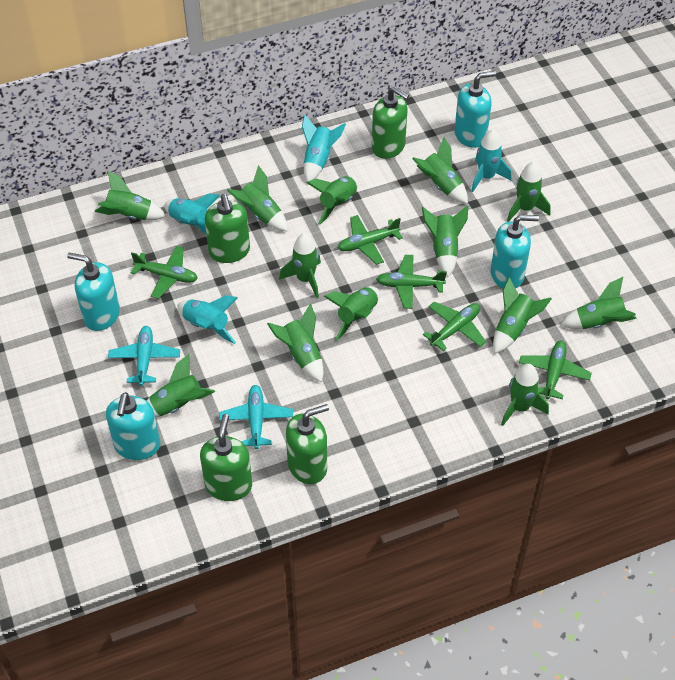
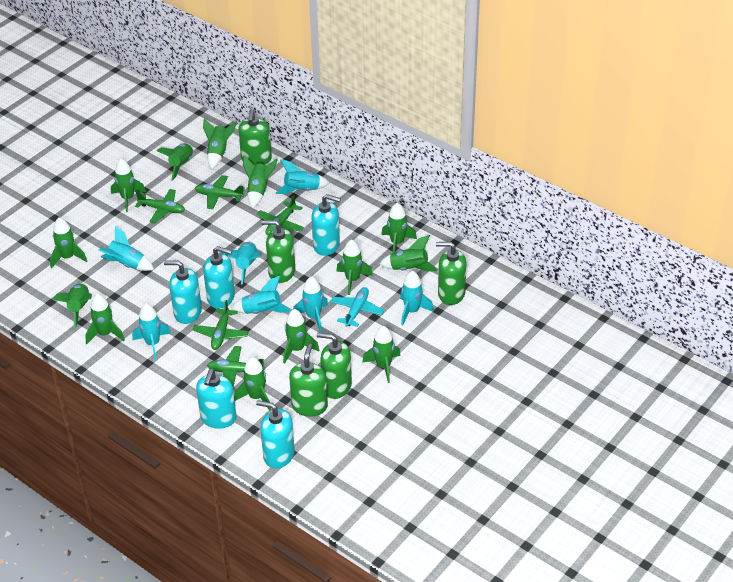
green soap dispenser: [200,414,252,501] [205,194,250,263] [286,404,329,484] [372,86,409,159] = 4 -> [238,110,272,165] [261,220,295,283] [289,343,328,417] [317,333,352,399] [436,242,467,305] = 5
turquoise plane: [108,326,180,386] [219,385,293,449] = 2 -> [330,287,384,327] = 1
turquoise rocket: [164,193,220,234] [177,295,238,344] [302,114,346,182] [471,130,511,192] = 4 -> [98,226,154,271] [132,303,171,360] [224,242,261,284] [231,276,292,314] [276,159,330,194] [293,276,328,332] [400,271,434,325] = 7
turquoise soap dispenser: [67,253,120,331] [106,392,160,460] [455,71,496,148] [491,215,539,289] = 4 -> [164,260,202,324] [196,369,237,429] [203,246,235,309] [256,400,295,468] [312,194,341,256] = 5

